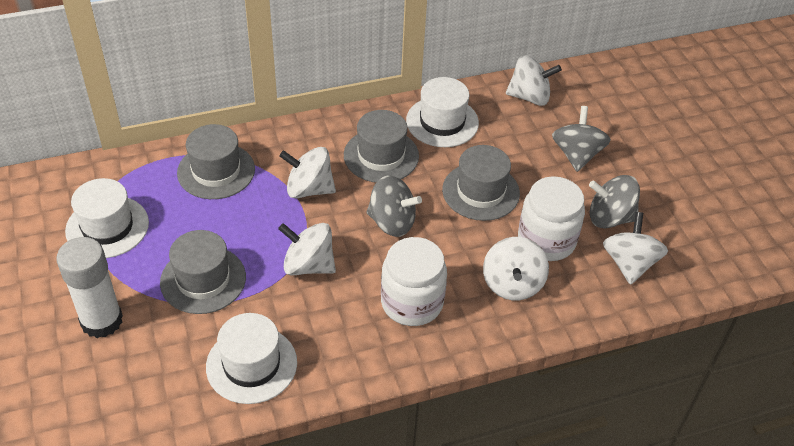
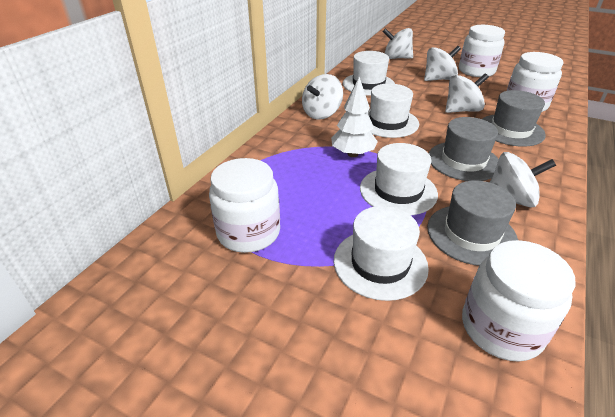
grey hat: [160,230,246,314] [177,124,255,199] [344,110,419,183] [442,145,520,221] = 4 -> [427,180,518,266] [429,117,499,181] [482,90,546,147] = 3
grey spinning top: [366,176,422,237] [552,106,611,172] [589,175,640,228] = 3 -> none = 0
white glue stick: [56,237,123,338] = 1 -> none = 0
white hat: [65,178,149,258] [206,313,297,404] [406,77,479,147] = 3 -> [334,206,429,301] [343,51,395,96] [360,143,438,215] [367,83,419,138] = 4
white jar: [381,237,447,326] [518,176,585,261] = 2 -> [209,158,280,253] [459,25,505,77] [462,240,575,362] [507,52,563,112] = 4
white tree: none = 0 -> [331,77,378,157] = 1

